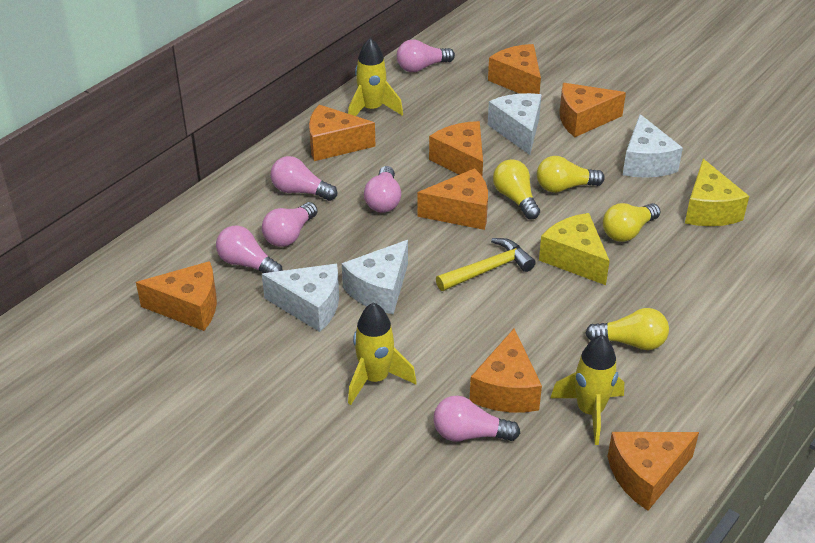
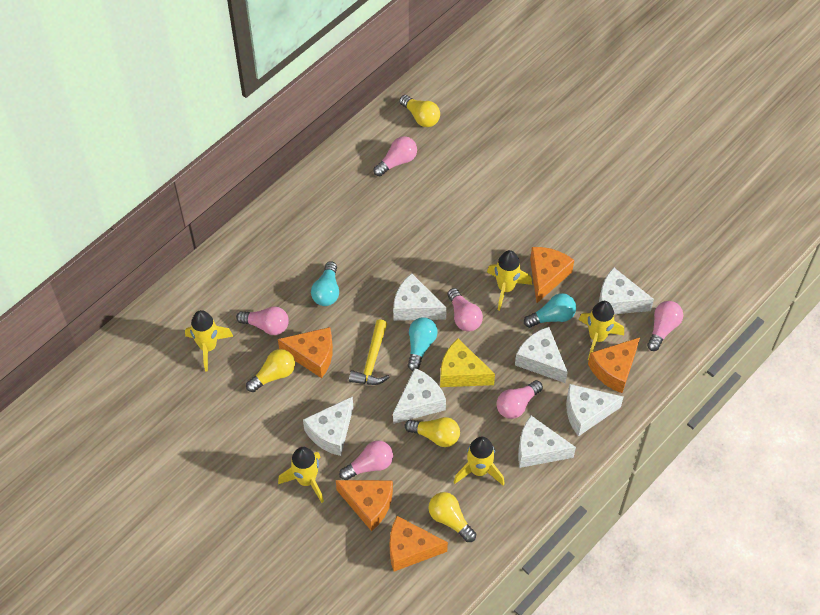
orange cheese: [136,261,217,331] [309,105,375,161] [417,168,488,230] [429,121,483,176] [469,329,542,412] [488,44,541,94] [559,83,626,137] [608,432,699,511] = 8 -> [278,327,333,378] [336,480,393,531] [390,516,448,572] [530,247,574,303] [588,337,640,393] = 5
turquoise light bulb: none = 0 -> [311,261,339,306] [407,317,438,371] [524,293,576,328] = 3
white cheese: [262,264,339,332] [342,240,408,314] [488,93,542,155] [623,114,683,178] = 4 -> [303,396,353,456] [393,273,447,321] [393,368,446,424] [515,327,568,383] [518,416,576,468] [566,384,624,436] [599,268,654,314] = 7
yellow cheese: [539,213,610,285] [685,159,749,226] = 2 -> [440,339,495,387] = 1
yellow rocket: [348,38,403,116] [348,302,417,405] [550,335,624,445] = 3 -> [185,310,233,372] [278,447,324,503] [454,437,505,486] [487,250,532,311] [579,301,624,360] = 5

